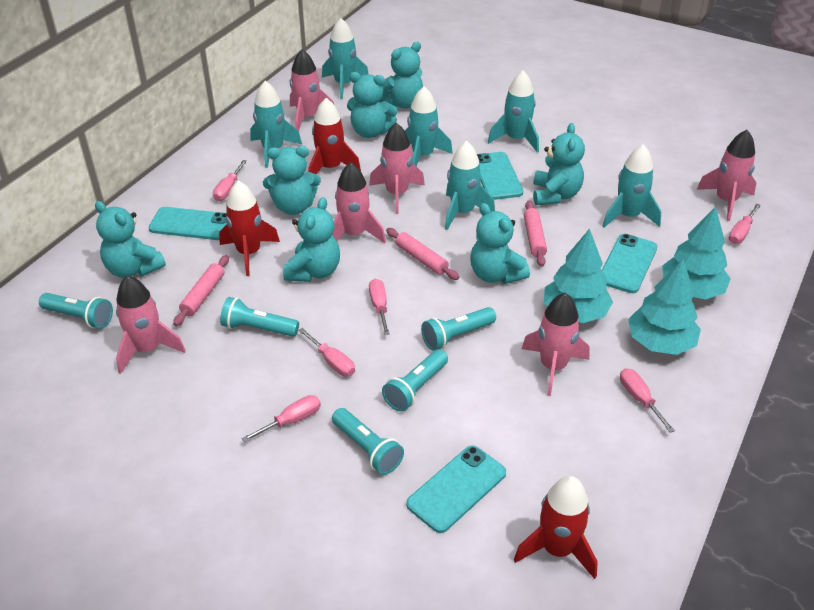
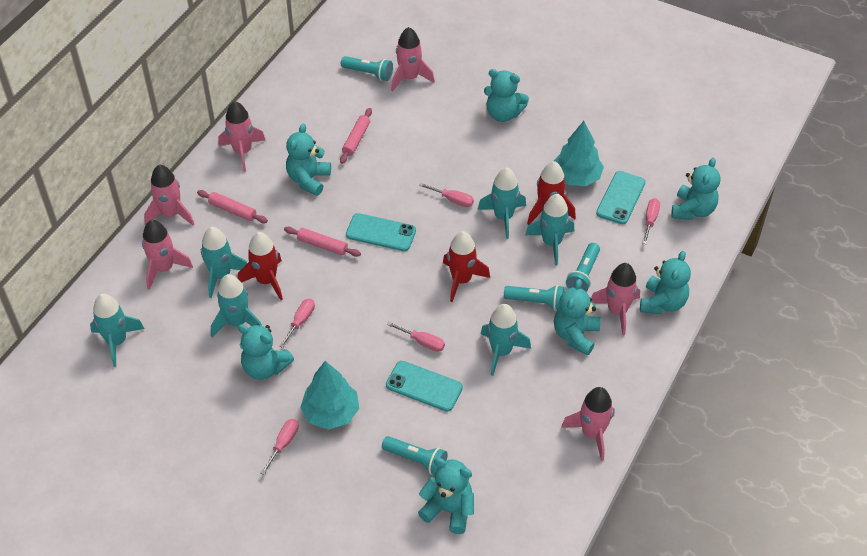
pink screwdriver: [213,160,247,201] [241,395,321,442] [298,328,355,376] [369,279,390,335] [620,368,675,433] [728,203,761,244] = 6 -> [260,419,299,475] [279,299,315,348] [387,322,445,352] [419,183,474,207] [642,198,660,244] = 5
turquoise flashlight: [39,293,113,329] [220,297,299,337] [332,408,404,475] [382,349,448,411] [421,307,496,351] = 5 -> [341,56,393,81] [382,436,448,475] [504,285,565,310] [566,243,600,291] = 4
turquoise phone: [149,207,227,240] [406,445,506,533] [477,152,523,200] [602,234,658,293] = 4 -> [346,213,416,251] [386,361,463,412] [596,171,646,224] = 3
turquoise tree: [544,228,613,323] [628,259,701,355] [662,206,731,299] = 3 -> [300,361,359,429] [554,121,604,186] = 2

